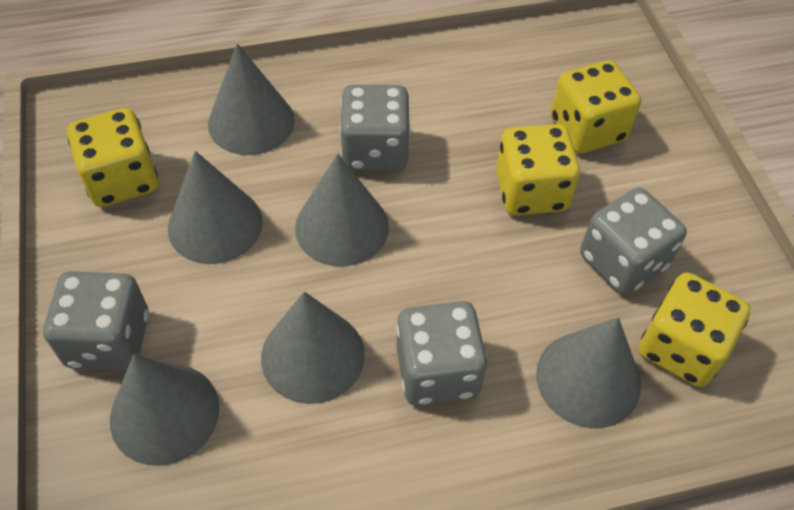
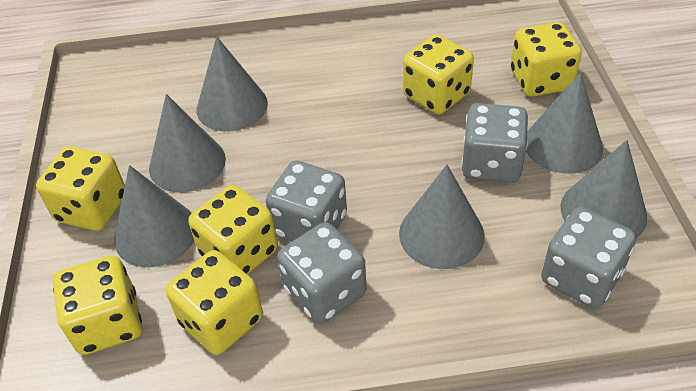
yellow dice: [67,108,158,207] [496,124,580,216] [551,60,641,154] [639,272,751,387] = 4 -> [36,147,125,231] [53,256,142,355] [166,250,263,355] [188,185,278,275] [403,35,474,115] [511,22,582,97] = 6

